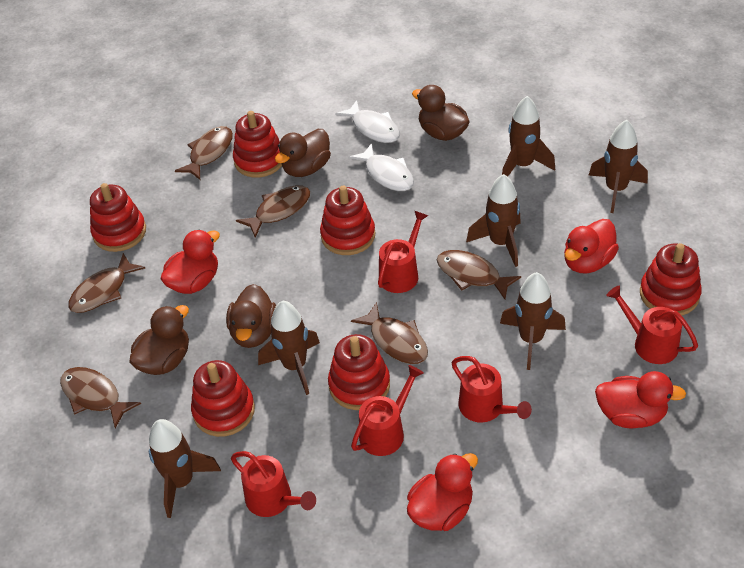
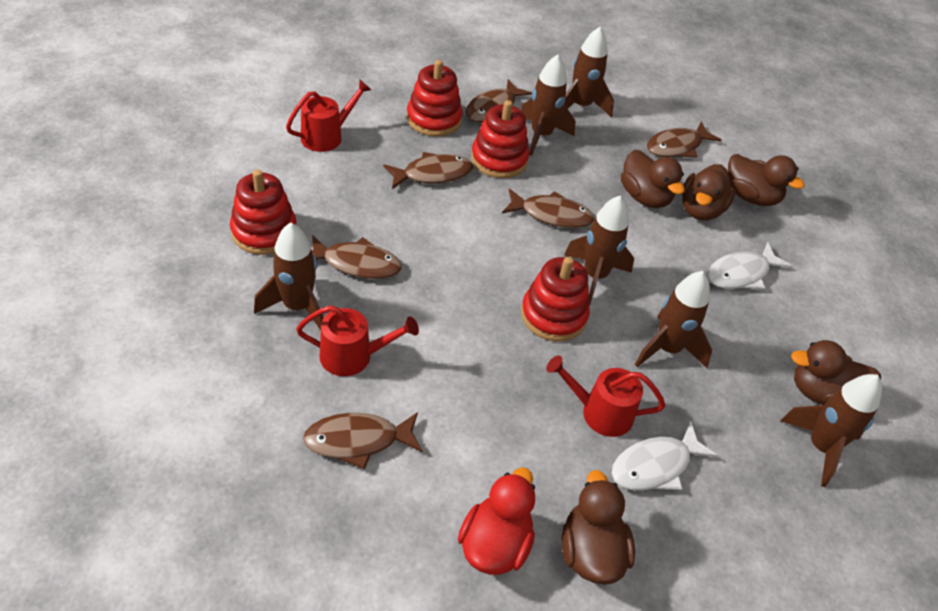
brown duck: [129,305,189,375] [226,284,276,348] [275,129,331,177] [412,85,470,141] = 4 -> [562,470,635,585] [621,150,685,208] [682,164,735,220] [728,154,805,206] [791,340,881,405] = 5
red duck: [161,230,220,294] [407,453,478,531] [564,219,619,273] [595,371,686,428] = 4 -> [458,467,535,575] = 1
red stacking toy: [90,183,146,252] [191,360,255,437] [233,111,282,178] [320,186,375,255] [328,334,390,410] [640,243,702,316] = 6 -> [230,170,297,255] [407,60,463,137] [471,100,529,178] [521,257,590,341] = 4
red watering can: [231,451,316,517] [351,365,424,456] [378,211,428,293] [452,356,532,423] [607,286,698,364] = 5 -> [286,80,371,152] [296,305,419,376] [546,356,665,437] = 3

